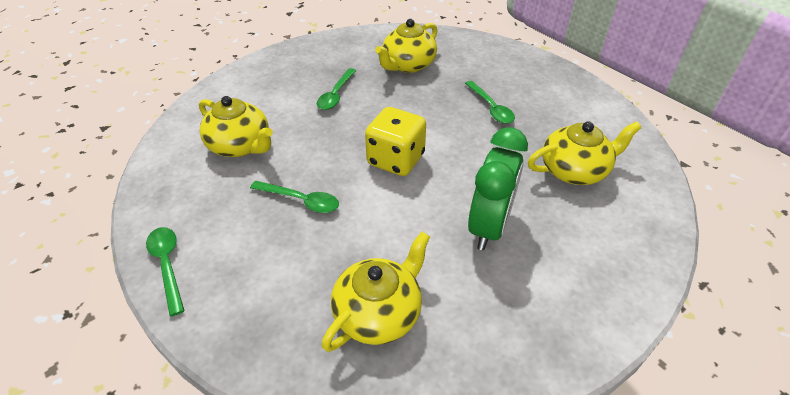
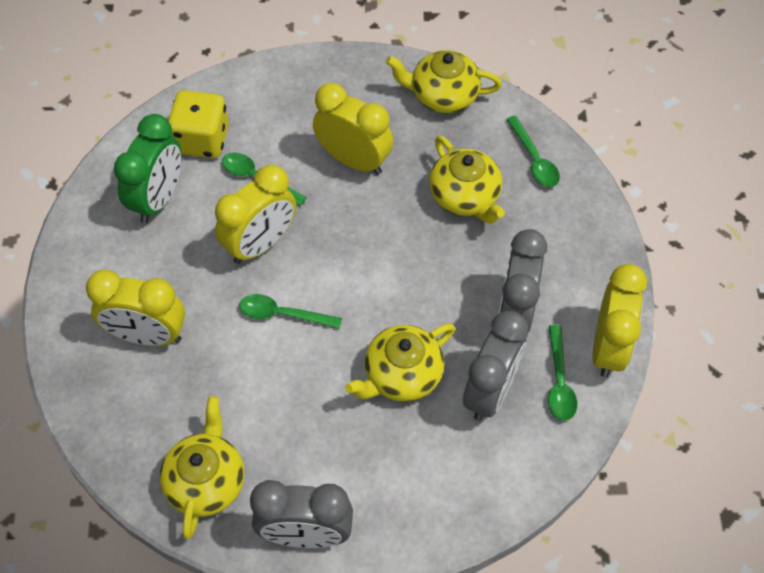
grey clock: none = 0 -> [250,480,353,548] [463,311,528,421] [499,229,547,333] = 3
yellow clock: none = 0 -> [86,270,185,346] [215,165,296,264] [313,83,393,175] [592,264,647,378] = 4

